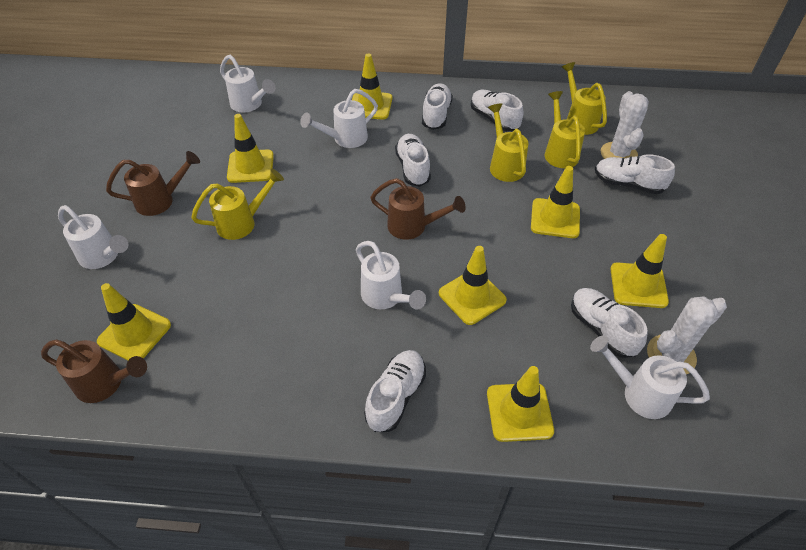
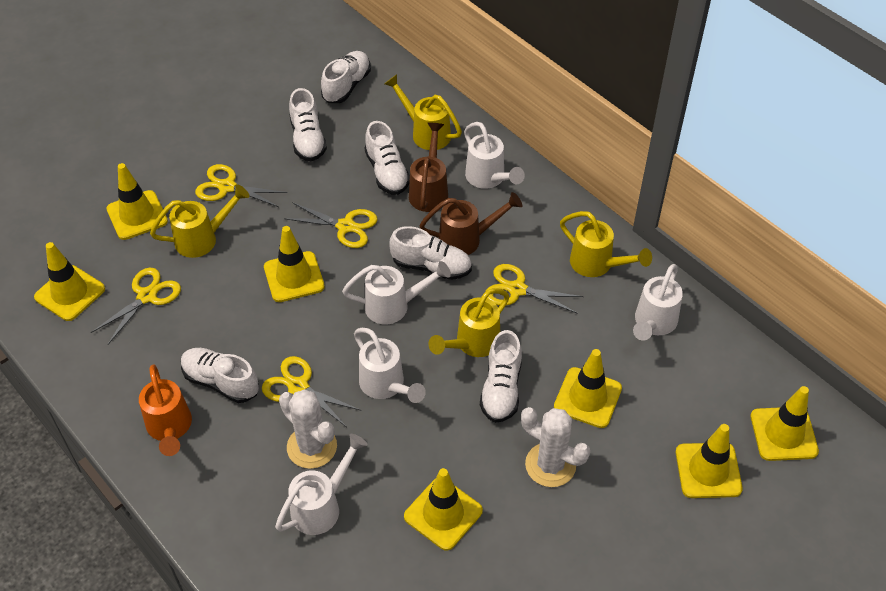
brown watering can: [41,339,147,403] [106,151,200,216] [370,178,466,240] = 3 -> [409,122,448,212] [419,192,522,255] = 2
orange watering can: none = 0 -> [139,364,192,456] = 1
yellow scissors: none = 0 -> [91,268,181,344] [195,164,287,207] [262,356,362,427] [284,202,378,248] [485,264,584,314] = 5

